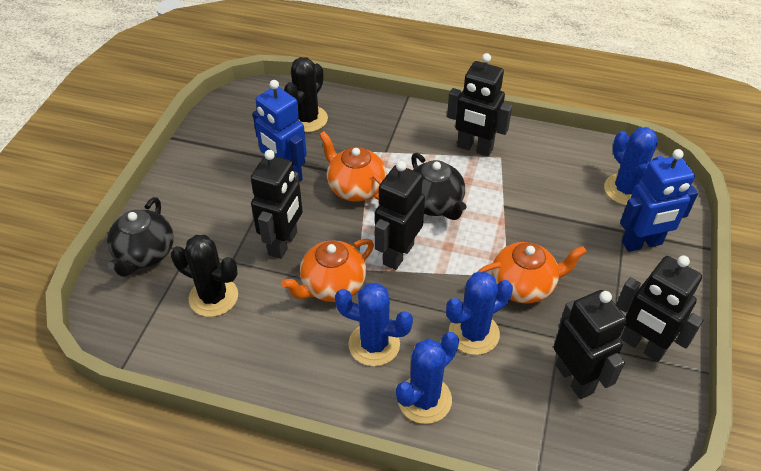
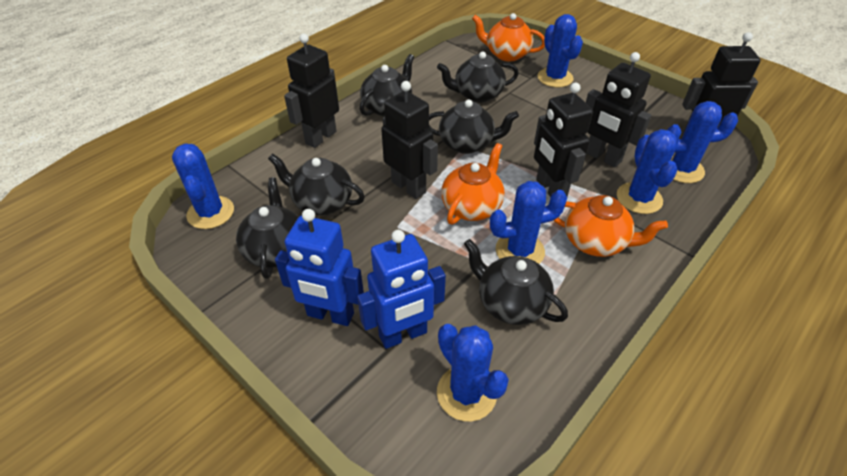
black cactus: [171,235,238,317] [284,57,328,132] = 2 -> none = 0
black teapot: [107,197,174,277] [411,153,467,220] = 2 -> [236,178,298,279] [268,153,365,215] [360,54,414,117] [427,99,519,154] [437,52,519,103] [464,239,568,325] = 6
blue cactus: [335,283,413,366] [396,332,459,424] [446,271,513,355] [604,127,664,205] = 4 -> [172,144,234,229] [437,324,509,421] [490,181,567,264] [537,14,583,87] [617,129,677,214] [667,101,738,183] = 6

